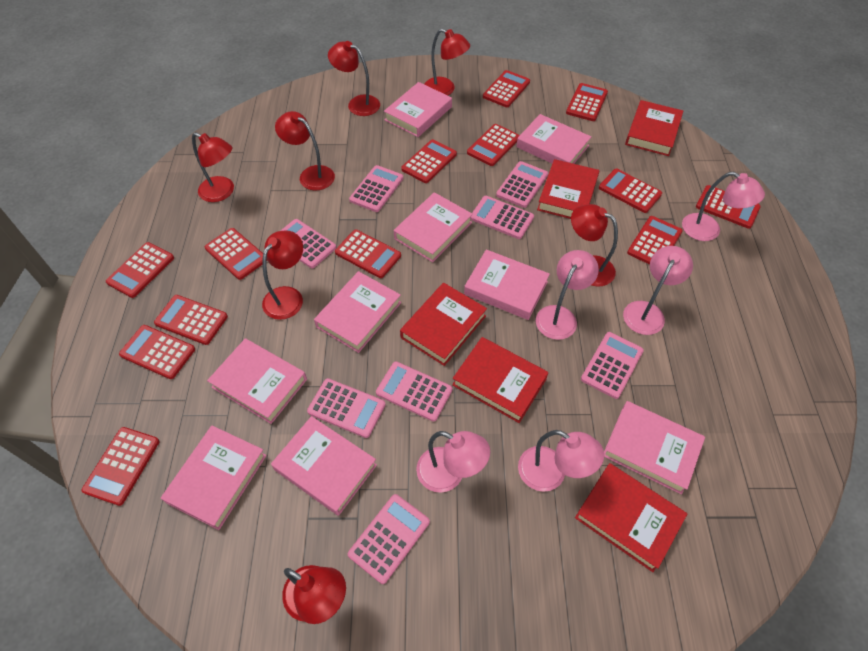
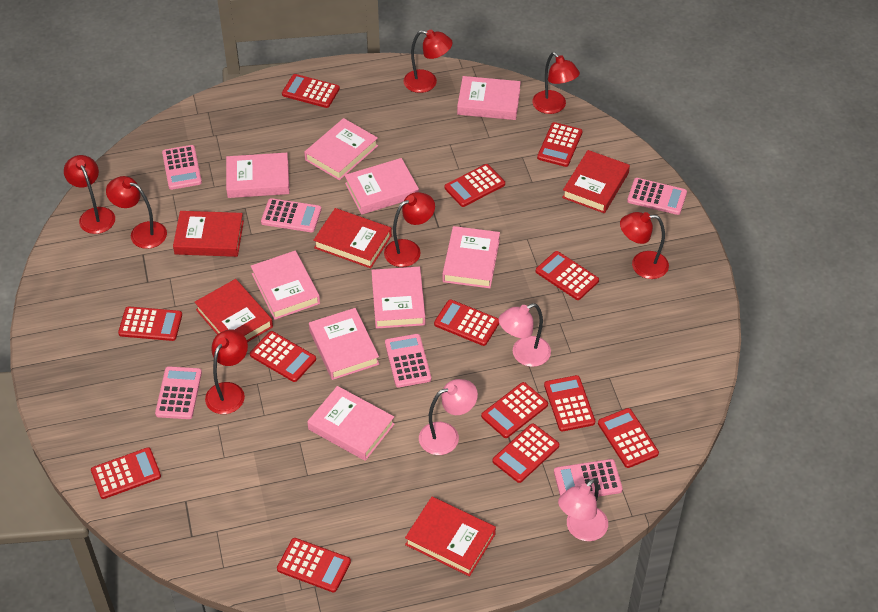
pink calculator: [281,219,336,268] [307,378,386,438] [348,494,430,584] [349,165,403,212] [376,362,453,422] [470,196,534,239] [496,161,548,208] [581,332,644,399] = 8 -> [155,366,202,419] [162,145,202,190] [261,198,321,232] [385,334,431,388] [554,459,623,497] [627,178,687,215] = 6
pink lamp: [416,431,490,493] [518,430,604,492] [536,250,599,340] [623,246,693,335] [682,172,765,241] = 5 -> [419,379,478,455] [499,303,551,367] [558,478,608,541] = 3

